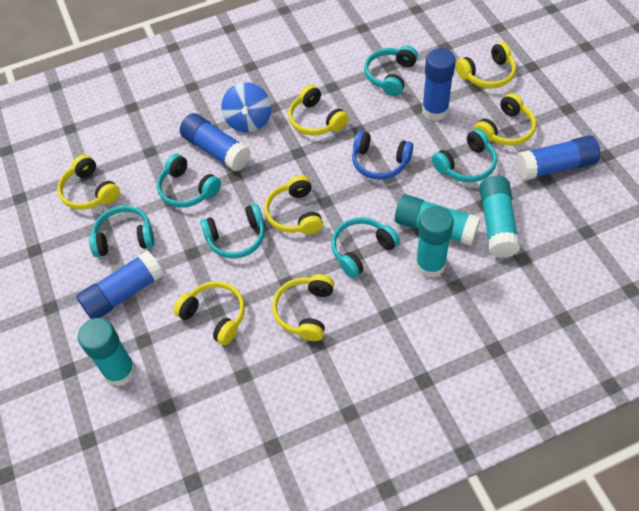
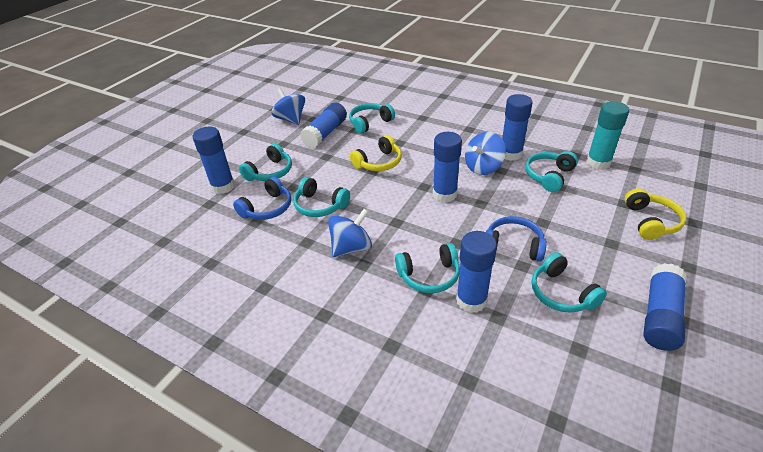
blue glue stick: [76,251,164,319] [180,113,251,171] [422,48,456,121] [516,135,600,180] = 4 -> [193,127,235,194] [300,103,347,148] [433,132,462,202] [456,231,497,313] [502,94,533,161] [643,263,686,351] = 6
blue headphones: [352,131,413,180] = 1 -> [233,177,291,220] [486,216,547,262] = 2
blue spinning top: [222,82,271,133] = 1 -> [272,88,305,125] [328,209,372,257] [465,132,506,175] = 3
turquoise glue stick: [78,318,136,386] [395,194,481,246] [416,206,454,278] [479,176,520,258] = 4 -> [586,101,629,170] = 1
yellow headphones: [57,155,120,210] [173,281,245,345] [264,175,323,235] [272,274,334,341] [288,85,348,136] [456,42,516,89] [474,93,536,146] = 7 -> [350,135,402,171] [625,188,686,240] = 2

